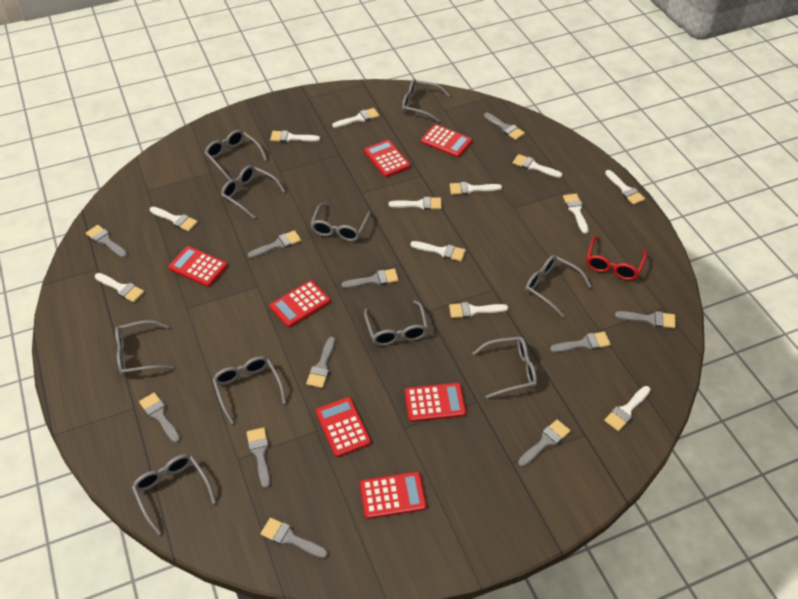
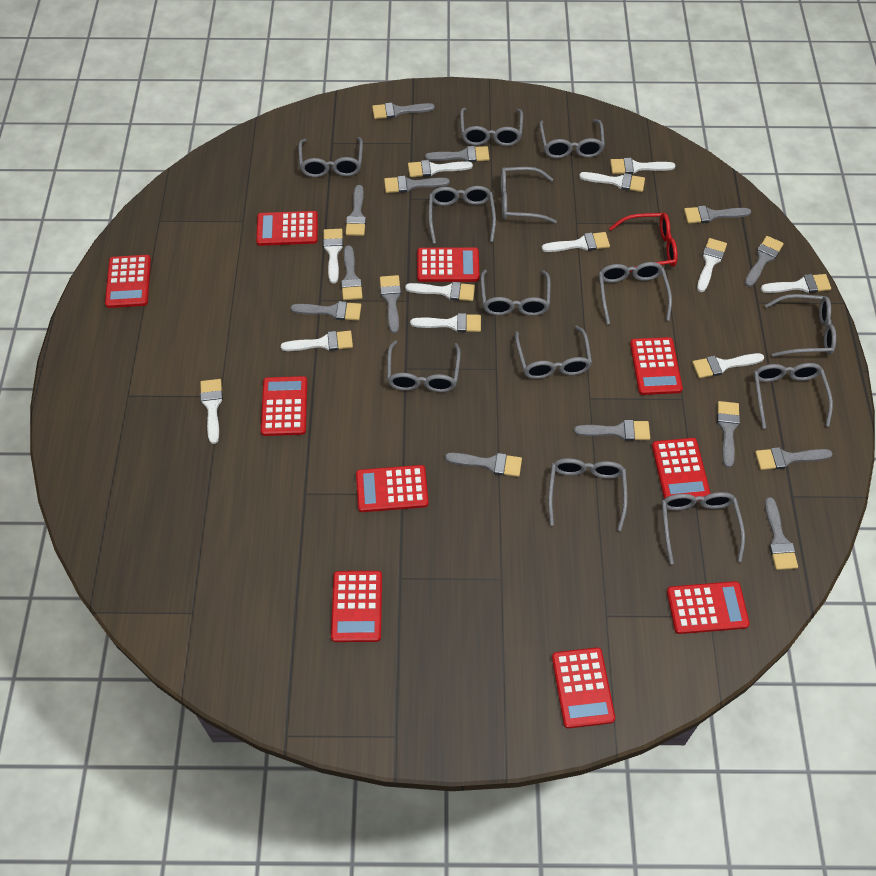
grey brush: [86,225,128,258] [139,392,180,443] [246,427,270,488] [248,230,301,258] [260,518,328,558] [306,337,335,388] [341,269,399,288] [484,113,525,140] [518,419,570,467] [550,332,611,353] [615,311,676,328] = 11 -> [291,301,361,320] [341,245,363,300] [345,185,366,236] [372,103,435,119] [380,275,401,333] [384,176,450,193] [425,146,489,162] [445,453,522,477] [574,420,650,441] [684,206,751,223] [717,401,740,468] [745,236,784,287] [755,447,832,470] [765,497,798,570] = 14
grey glasses: [115,320,174,376] [132,454,216,535] [205,130,267,180] [212,356,286,425] [221,165,286,219] [310,203,371,241] [364,301,428,346] [402,79,450,122] [472,337,537,398] [525,255,592,317] = 10 -> [298,137,363,177] [387,341,461,392] [428,186,496,243] [460,108,523,146] [481,270,551,316] [501,167,557,223] [515,326,592,379] [539,119,605,158] [548,458,628,531] [599,262,672,325] [662,492,745,564] [754,363,833,429] [765,294,836,357] = 13
red calculator: [168,246,228,287] [270,280,331,327] [316,397,371,457] [360,472,427,519] [364,140,411,177] [405,383,466,422] [421,124,472,157] = 7 -> [105,255,151,308] [256,211,318,246] [261,376,307,436] [331,571,382,642] [356,465,429,512] [417,247,479,282] [552,647,615,728] [630,337,683,395] [652,438,711,501] [667,581,750,634] = 10

